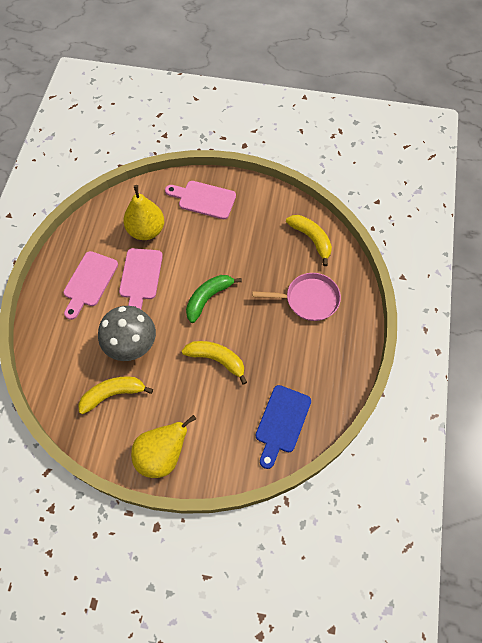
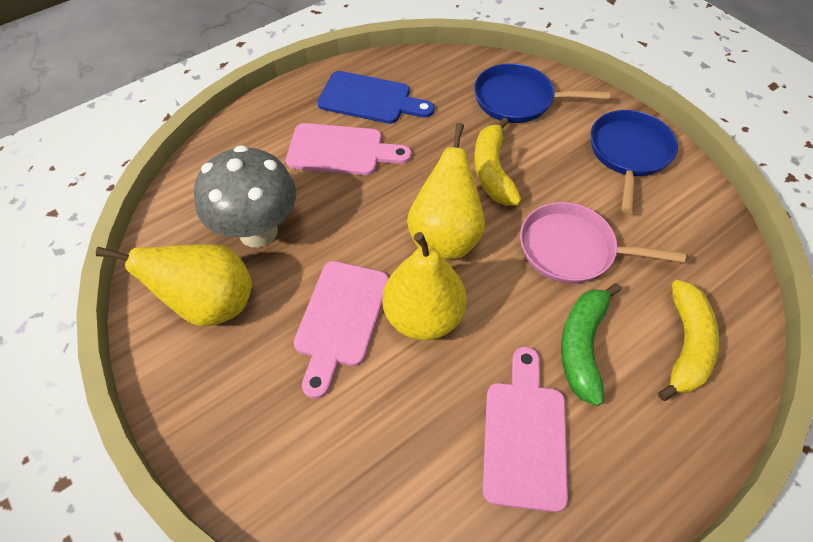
blue pan: none = 0 -> [474,63,610,123] [590,110,678,213] = 2
yellow banana: [78,376,153,414] [182,341,247,385] [286,215,332,266] = 3 -> [474,117,522,205] [658,280,719,401] = 2
yellow pear: [123,185,164,240] [131,415,196,478] = 2 -> [96,244,252,326] [382,232,467,340] [407,123,485,259] = 3

